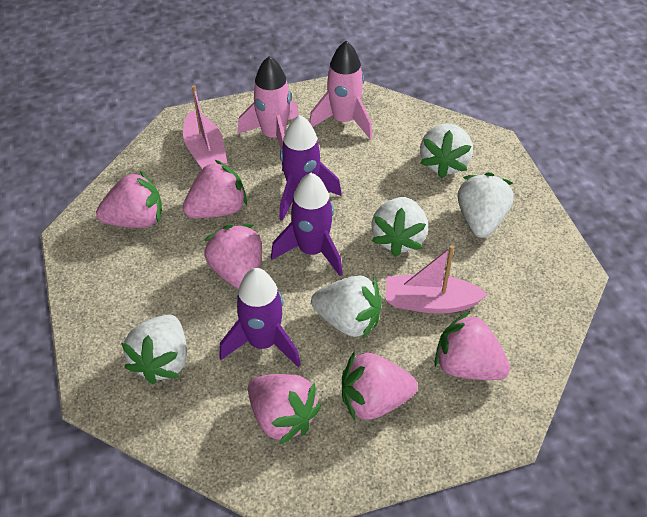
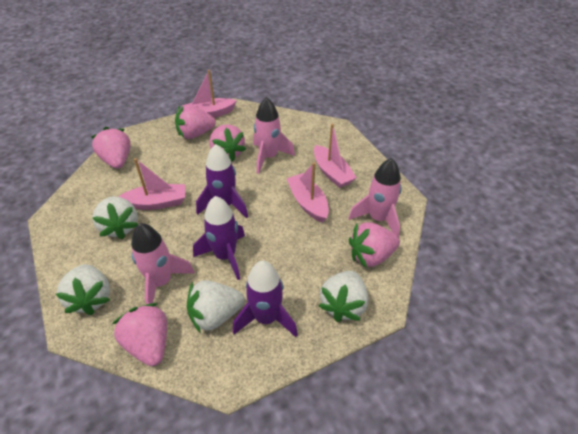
pink boat: [183,85,227,169] [386,245,488,314] = 2 -> [119,158,185,210] [182,70,237,118] [287,162,329,223] [314,124,357,188] = 4
pink rocket: [238,56,299,148] [309,41,372,139] = 2 -> [131,223,194,305] [253,97,295,174] [348,158,402,238] = 3
pink strawberry: [96,171,162,228] [183,160,247,218] [204,224,262,289] [248,374,321,445] [342,352,418,420] [435,311,510,380] = 6 -> [91,127,130,169] [112,303,167,366] [175,104,216,139] [209,124,246,162] [349,222,400,268] = 5
white strawberry: [121,314,187,384] [311,275,382,338] [371,197,428,257] [420,124,473,178] [457,172,514,238] = 5 -> [56,264,110,315] [92,196,138,239] [187,280,245,333] [319,271,368,322] = 4

